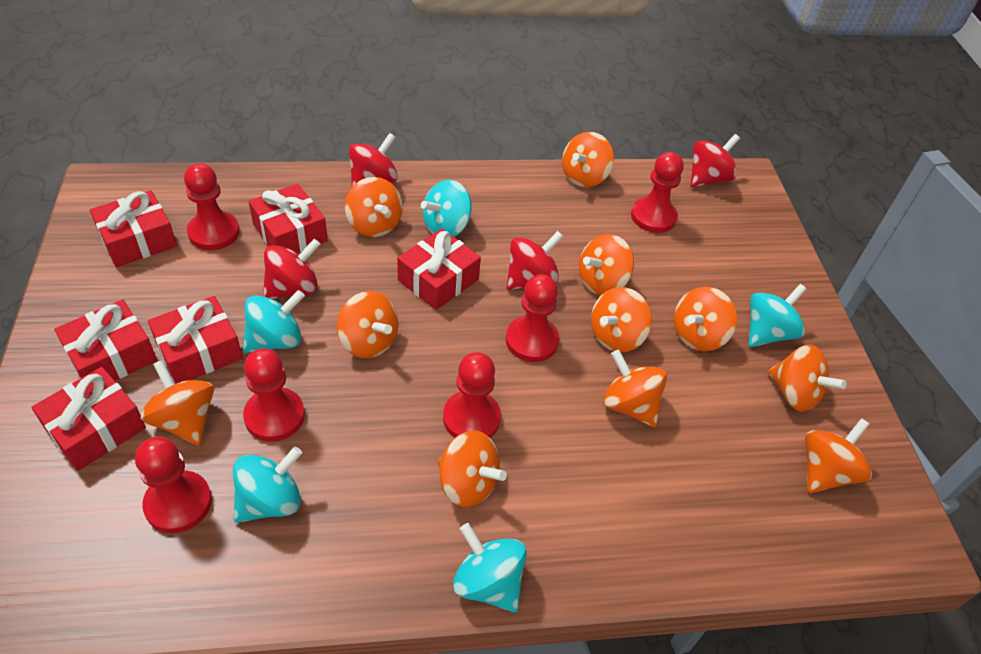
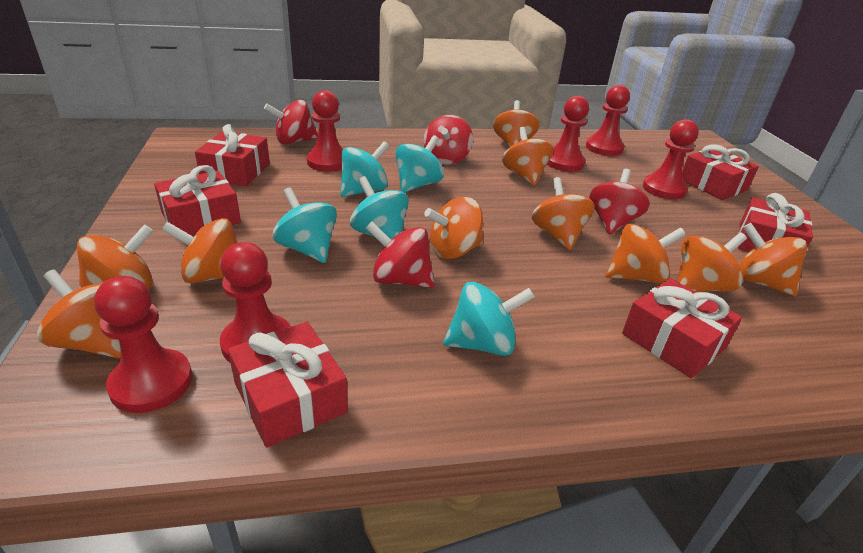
orange spinning top: [141,360,214,445] [337,291,399,358] [345,177,403,237] [437,430,507,507] [562,132,614,187] [579,234,634,295] [591,287,652,352] [603,350,667,427] [674,287,737,351] [768,344,847,411] [805,418,872,493] = 11 -> [37,270,121,358] [77,224,153,289] [162,218,237,283] [424,197,484,259] [493,100,540,147] [502,127,554,186] [532,177,595,250] [606,224,686,284] [678,232,747,292] [739,223,807,296] = 10

